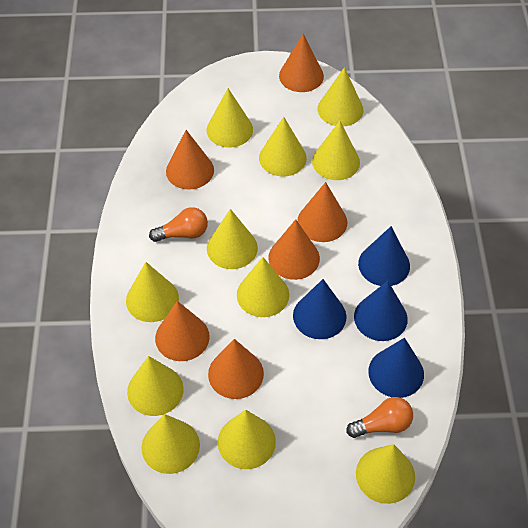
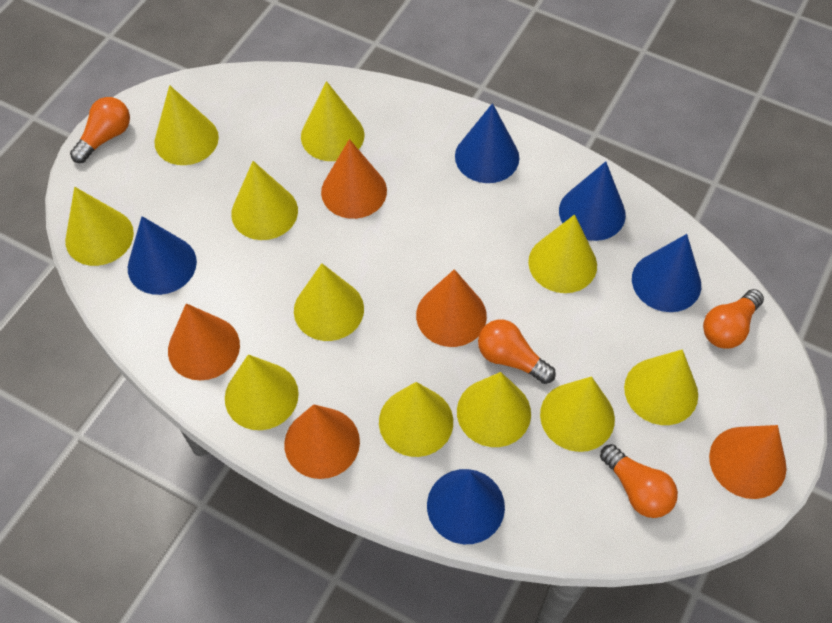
blue cone: [293,279,346,339] [354,281,408,341] [358,226,410,286] [368,338,424,398] = 4 -> [128,216,197,295] [427,469,505,544] [455,103,519,183] [559,161,626,241] [632,234,701,312] = 5
orange cone: [155,301,210,361] [166,130,214,190] [208,339,264,399] [268,219,320,280] [279,33,324,92] [297,182,347,242] = 6 -> [168,303,240,380] [284,404,360,479] [321,139,387,219] [416,269,487,347] [709,425,787,499] = 5
orange light bulb: [149,207,208,242] [346,397,413,438] = 2 -> [70,97,130,163] [478,320,556,384] [600,444,678,518] [703,289,764,349] = 4

